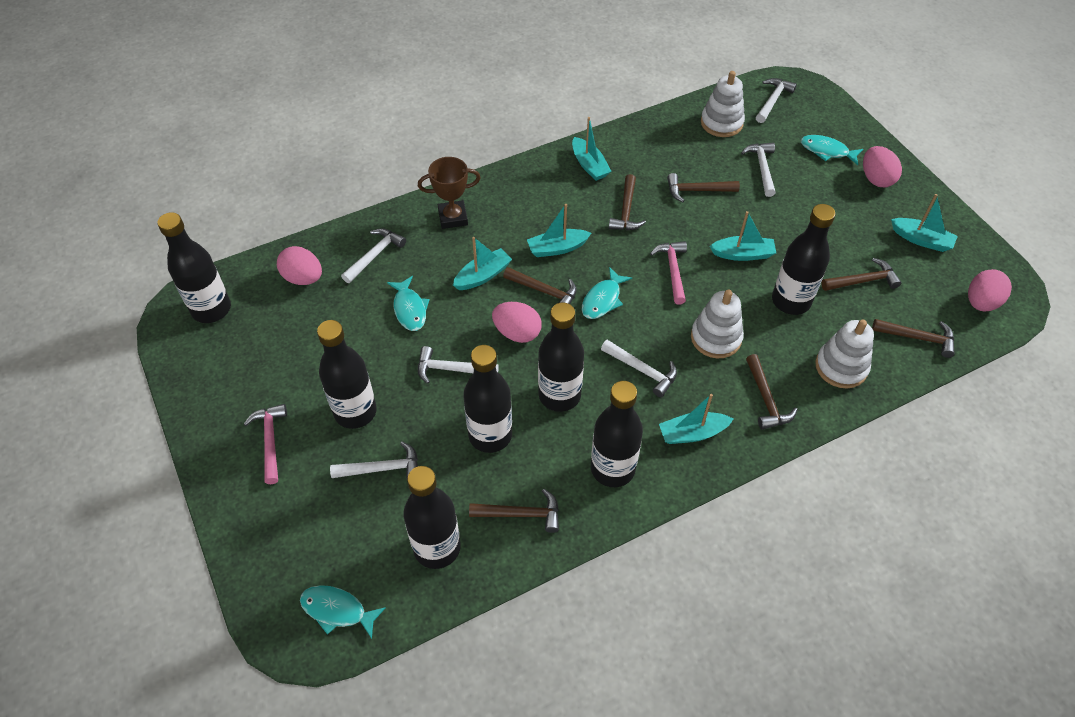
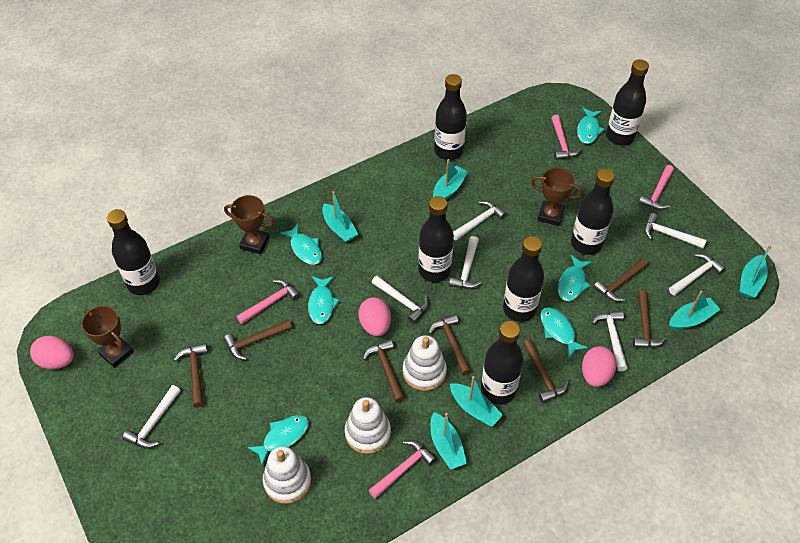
brown trophy: [418,157,481,229] = 1 -> [81,306,134,368] [224,195,274,254] [531,167,583,226] = 3
pink egg: [277,246,322,285] [492,302,542,343] [863,146,902,187] [968,269,1012,311] = 4 -> [30,336,74,369] [358,297,391,336] [582,346,617,387] = 3
pink hammer: [244,404,287,484] [650,241,687,305] = 2 -> [237,279,300,324] [369,440,437,499] [551,115,582,160] [639,165,674,210] = 4
turquoise fish: [300,585,386,639] [387,276,430,331] [582,267,632,319] [801,135,863,165] = 4 -> [248,415,309,465] [280,224,322,265] [308,276,340,324] [541,307,588,357] [558,255,592,301] [577,108,605,144] = 6
white hammer: [330,442,418,480] [341,228,406,283] [418,346,499,384] [601,340,677,397] [741,142,776,197] [756,78,797,123] = 6 -> [123,385,181,448] [371,276,429,324] [449,236,482,289] [453,201,507,241] [592,310,628,371] [644,213,707,248] [669,253,725,295] = 7

